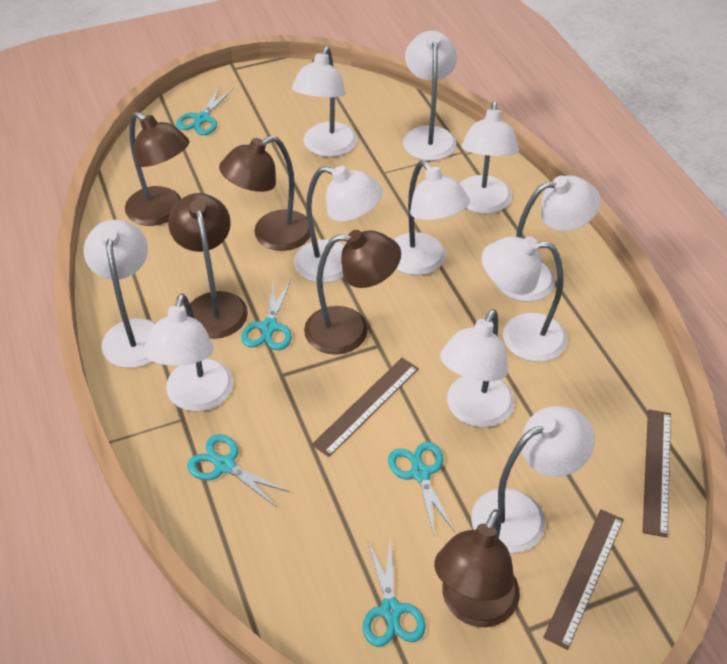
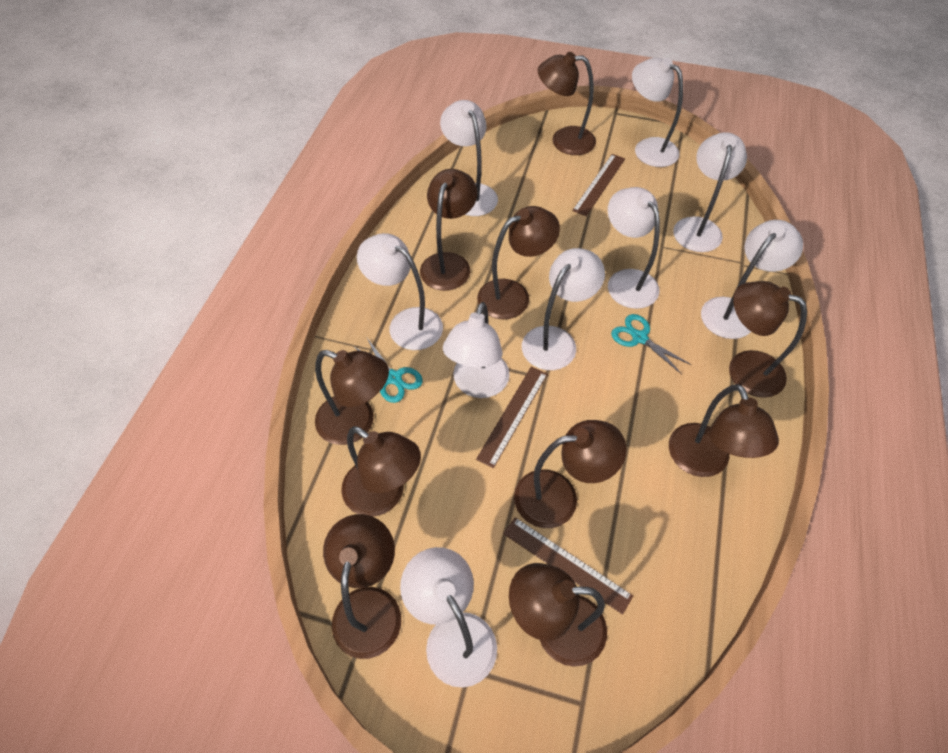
brown lamp: [125,112,190,226] [168,193,248,339] [219,136,310,251] [304,230,401,355] [434,509,520,627] = 5 -> [315,350,389,445] [323,514,401,659] [341,426,421,517] [420,169,477,291] [477,206,560,319] [509,563,607,667] [514,420,627,528] [538,52,596,155] [669,384,779,477] [729,281,807,398] = 10
turquoise scissors: [176,86,233,135] [187,434,290,507] [241,280,292,350] [363,539,426,647] [388,442,456,536] = 5 -> [353,338,423,403] [611,314,692,374] = 2
white lamp: [84,220,156,368] [144,293,233,412] [292,47,357,157] [294,166,383,283] [393,160,470,275] [403,31,457,161] [440,309,514,428] [459,101,519,214] [471,406,595,553] [482,236,567,362] [495,176,601,302] = 11 -> [357,233,443,350] [400,547,497,688] [440,100,498,216] [443,302,510,398] [522,248,605,370] [608,187,660,309] [632,58,683,167] [673,132,747,252] [701,220,803,339] = 9

